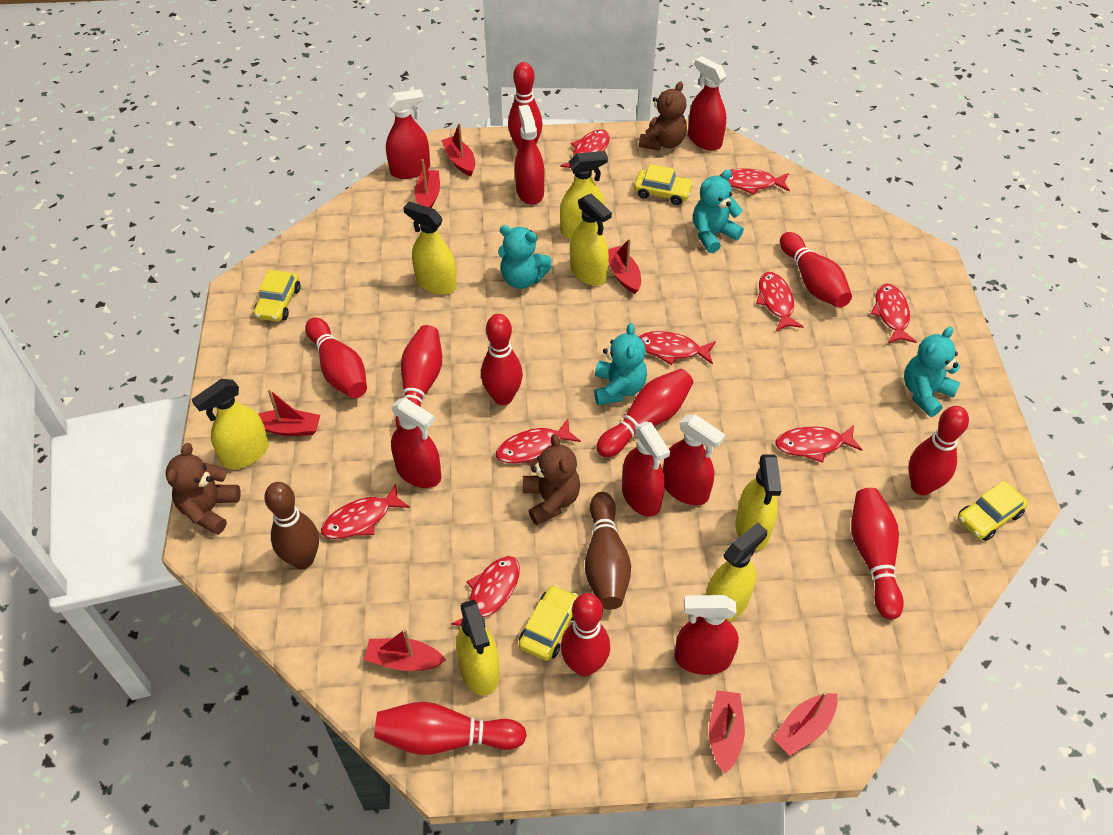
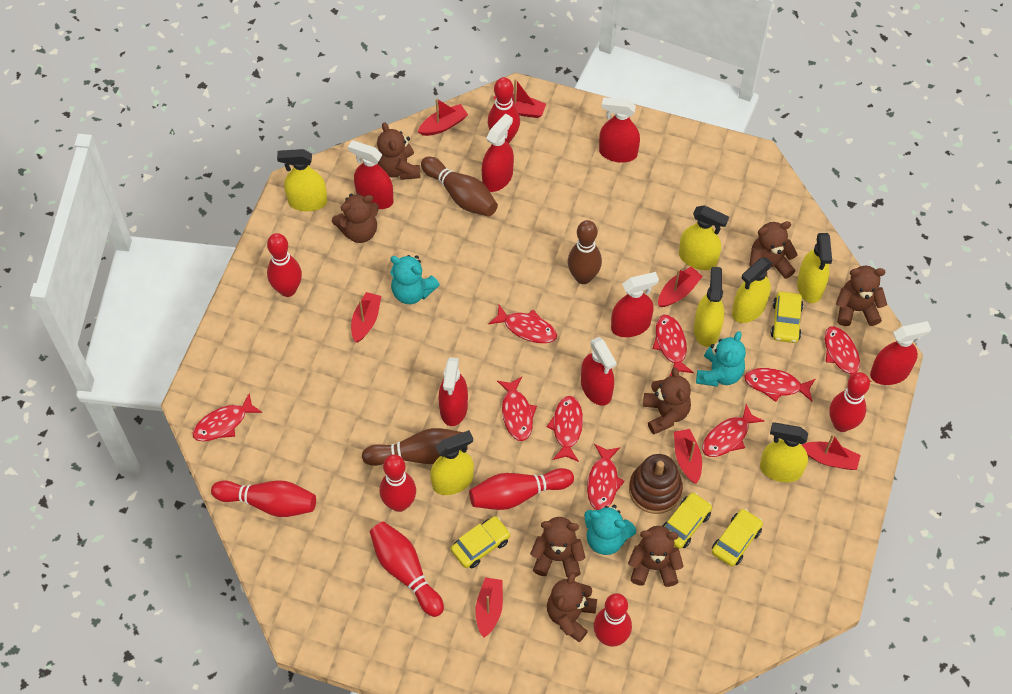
brown bowling pin: [264,482,319,569] [585,492,631,610] = 2 -> [362,428,468,466] [421,157,498,217] [568,220,602,284] = 3
brown stacking toy: none = 0 -> [629,454,683,514] = 1
brown teddy bear: [166,443,240,535] [523,434,580,525] [639,81,687,151] = 3 -> [332,193,379,243] [377,122,421,180] [530,517,585,578] [547,572,597,642] [628,526,684,587] [643,367,691,435] [749,221,798,279] [836,266,887,326] = 8
red bowling pin: [305,317,367,398] [374,702,527,755] [395,325,442,428] [481,314,523,405] [508,62,543,149] [561,593,610,676] [596,369,693,458] [780,232,852,308] [851,488,904,620] [909,406,969,495] = 10 -> [211,480,316,517] [267,233,302,297] [370,521,444,617] [380,454,416,512] [469,468,574,510] [488,77,520,144] [594,593,632,647] [830,372,870,432] = 8
turquoise teddy bear: [498,225,552,289] [594,323,647,405] [693,170,744,253] [904,327,960,417] = 4 -> [390,255,440,304] [584,504,636,555] [696,331,746,387] = 3

